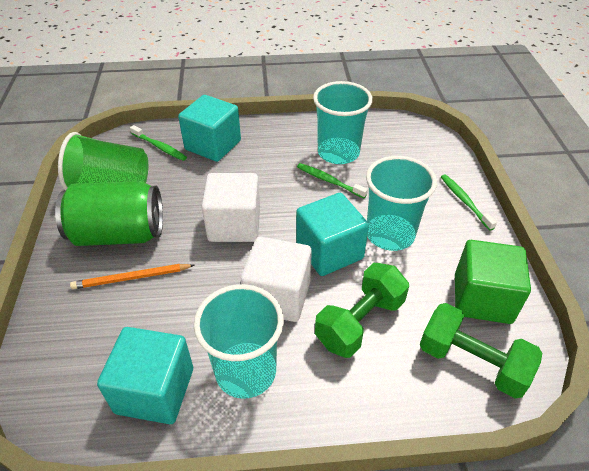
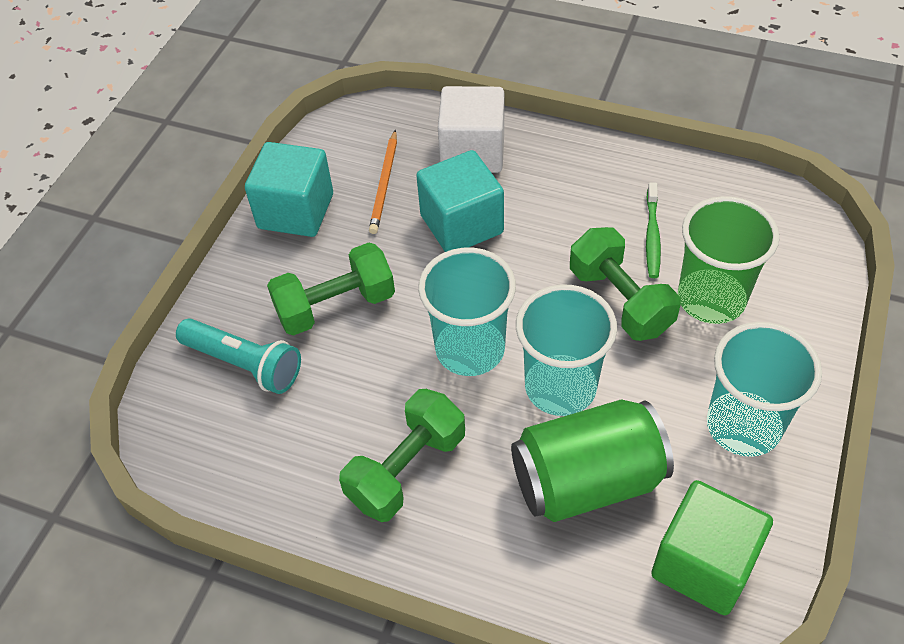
green dumbbell: [315,263,409,358] [420,303,542,399] = 2 -> [267,243,395,336] [339,389,465,522] [570,227,681,341] = 3
green toothbrush: [130,125,187,161] [297,163,368,198] [441,174,497,231] = 3 -> [646,182,661,278] = 1
turquoise cube: [97,327,193,424] [178,95,241,162] [296,193,369,276] = 3 -> [245,142,333,237] [416,150,504,252] = 2
turquoise flashlight: none = 0 -> [176,318,301,394] = 1
white cube: [202,173,260,242] [241,237,312,322] = 2 -> [438,86,504,173] = 1

